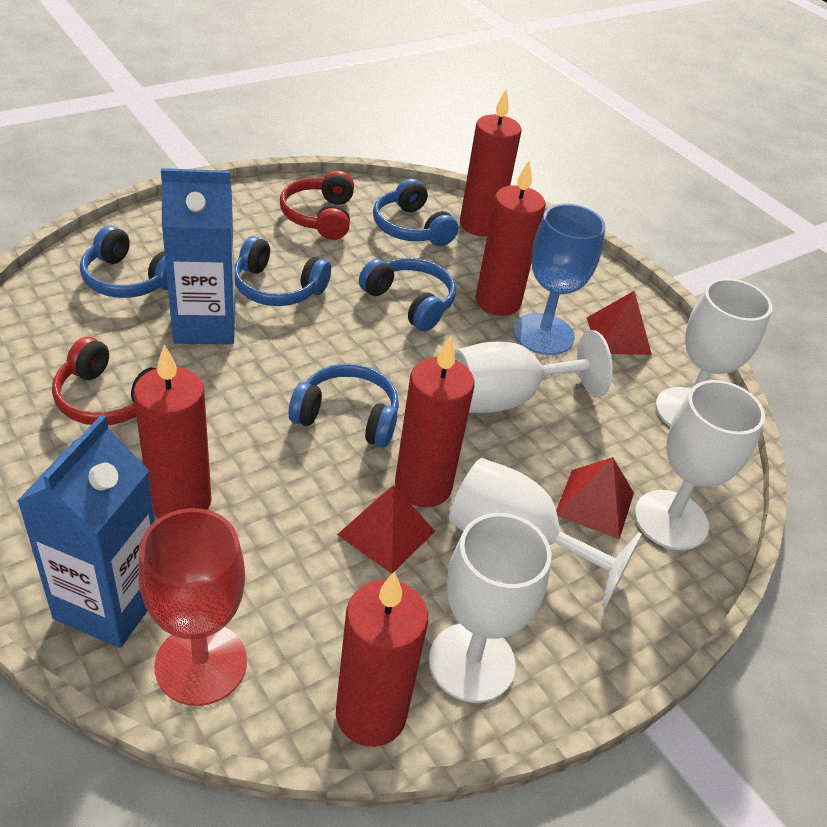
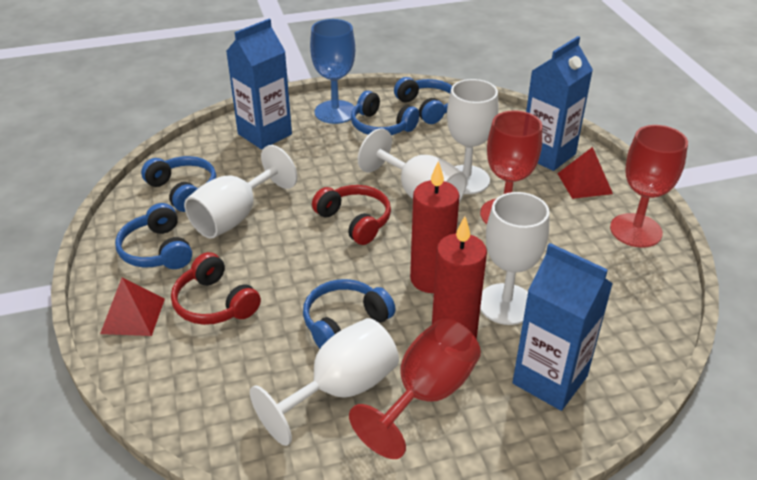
blue carton: [17,414,155,648] [161,168,235,344] = 2 -> [226,19,292,149] [512,243,613,411] [526,36,593,171] = 3
red candle: [133,344,212,518] [336,571,428,747] [395,335,474,507] [460,89,521,236] [475,161,545,316] = 5 -> [410,161,460,293] [432,216,487,339] = 2
red goblet: [138,508,247,706] = 1 -> [349,319,481,459] [480,110,542,224] [610,125,688,248] = 3
red pyramid: [337,485,435,574] [556,457,634,539] [587,291,652,355] = 3 -> [100,277,165,336] [557,147,613,199] = 2

